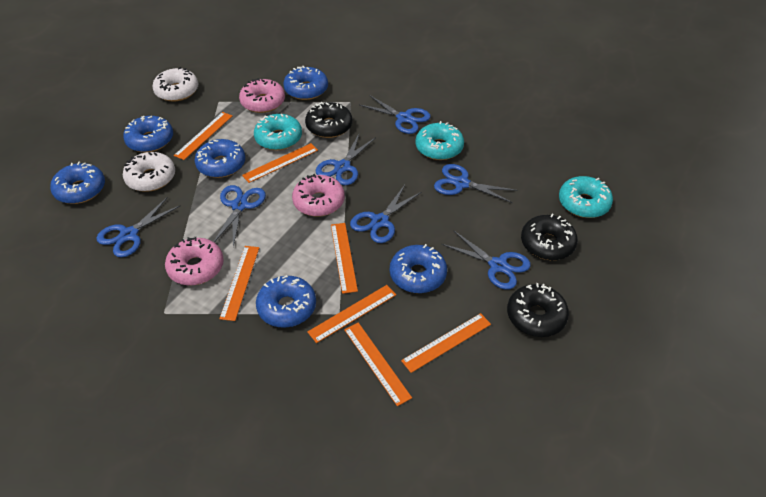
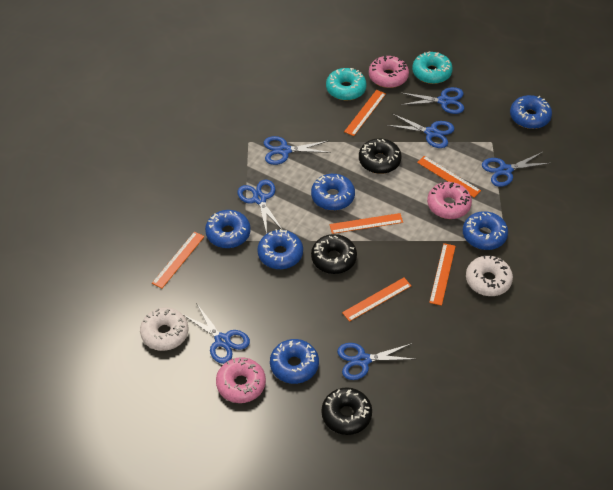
orange ruler: [174,112,232,160] [219,246,259,321] [242,143,318,183] [308,285,396,343] [331,223,358,294] [344,323,412,406] [401,313,491,373] = 7 -> [152,231,205,288] [329,213,403,234] [342,278,411,322] [344,90,386,136] [417,156,481,198] [429,243,456,306] = 6
turquoise donut: [254,114,302,150] [416,121,464,160] [559,176,613,218] = 3 -> [326,68,367,100] [412,51,453,84] = 2

